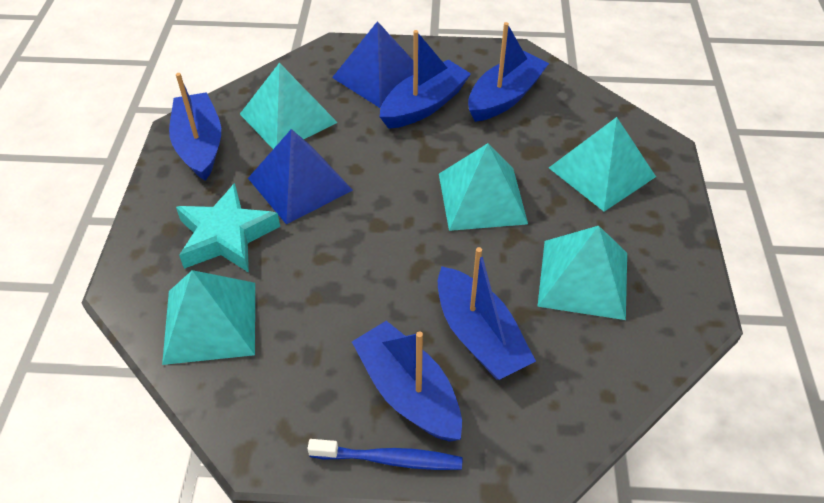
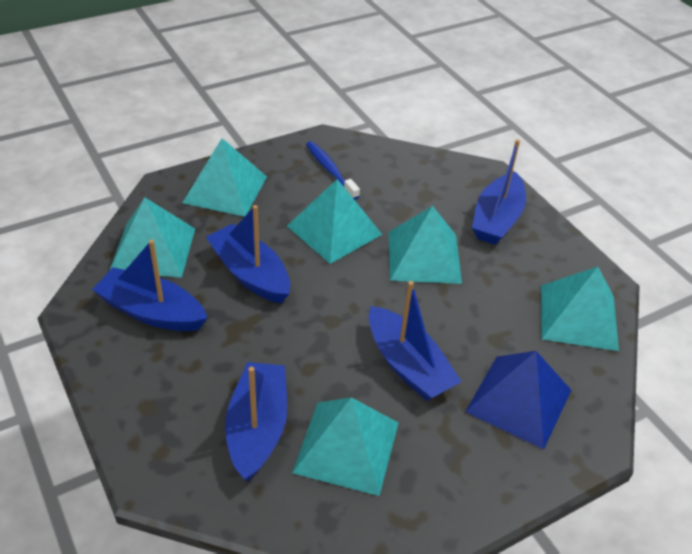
blue pyramid: [248,129,353,225] [332,21,413,108] = 2 -> [465,351,571,449] = 1
turquoise pyramid: [162,270,255,365] [240,63,338,149] [439,143,528,231] [537,226,627,320] [549,117,656,211] = 5 -> [109,197,195,278] [182,138,267,217] [287,179,383,264] [292,397,399,496] [388,206,462,284] [541,267,619,351] = 6
turquoise star: [176,183,280,273] = 1 -> none = 0

